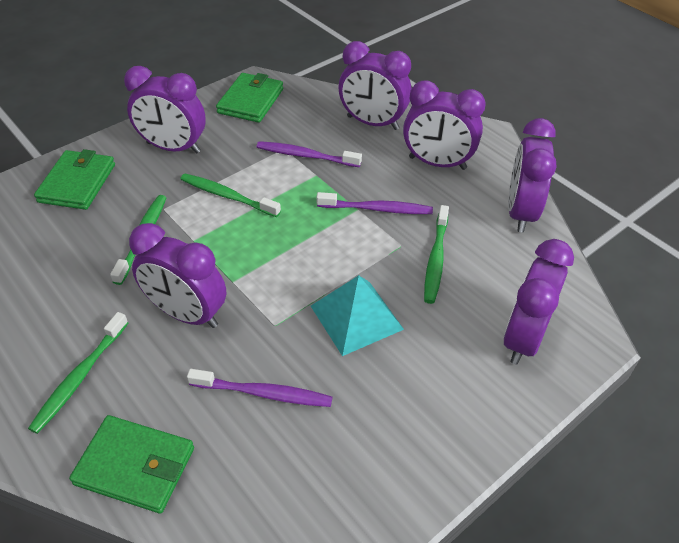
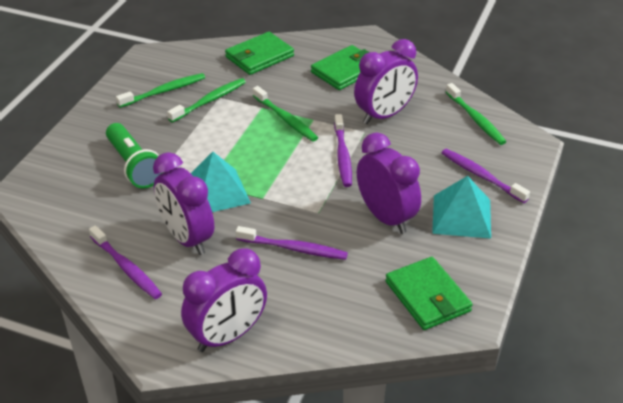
green flashlight: none = 0 -> [106,123,164,188] = 1
purple clock: [124,66,206,153] [129,223,226,328] [339,41,412,130] [403,81,486,170] [504,239,574,365] [508,118,556,233] = 6 -> [153,152,214,255] [181,248,267,352] [354,39,418,124] [357,133,421,234] = 4
purple toothbrush: [187,369,332,407] [257,141,362,167] [316,192,433,214] = 3 -> [89,225,162,299] [236,226,348,260] [334,114,352,187] [442,149,530,203] = 4
turquoise pyramid: [311,275,404,356] = 1 -> [191,152,251,212] [432,176,491,239] = 2

